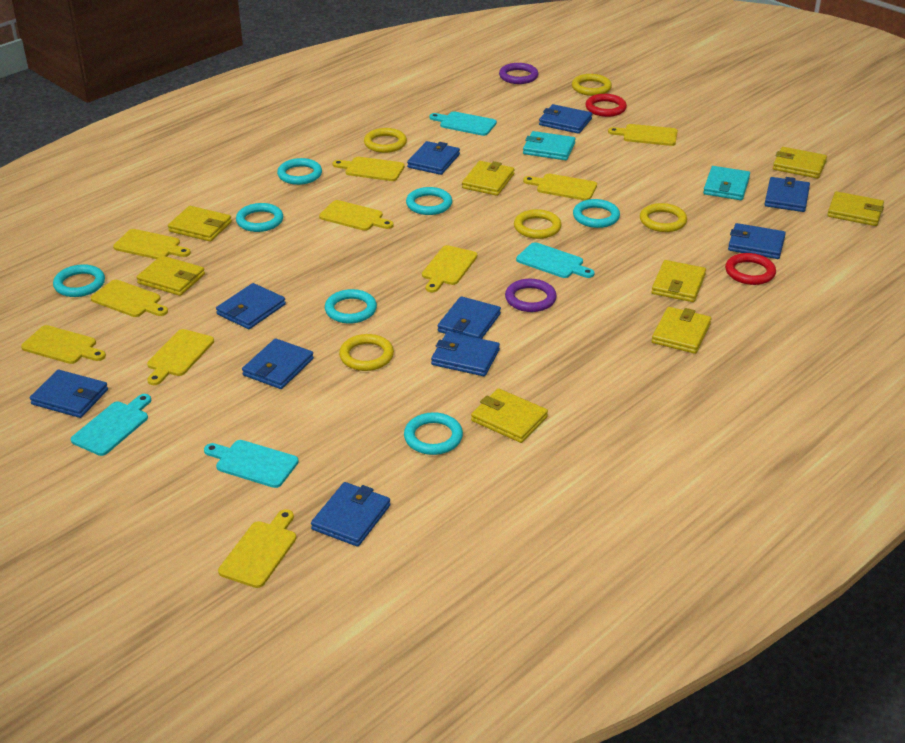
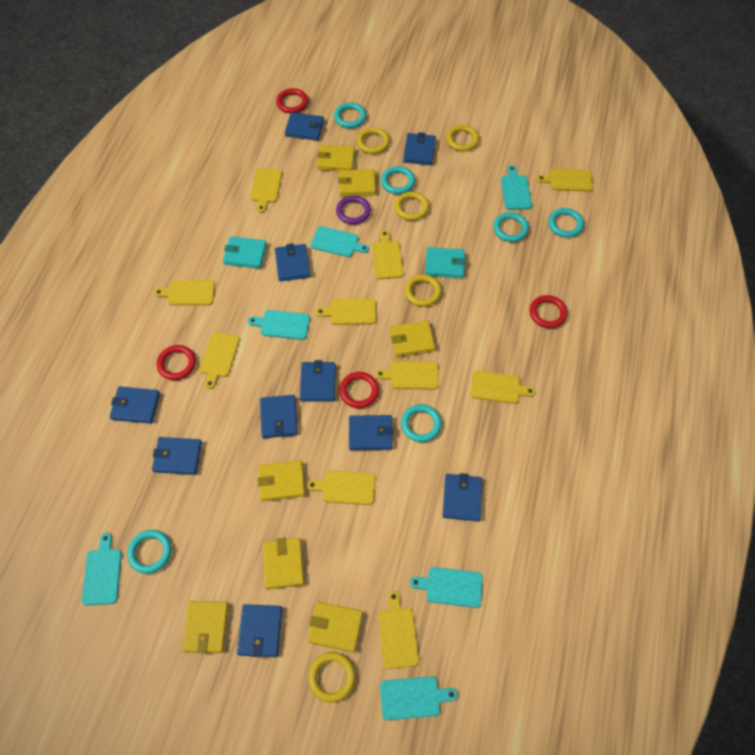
purple ring: [499,63,538,84] [505,279,557,312] = 2 -> [336,195,371,224] = 1
red ring: [585,94,627,117] [725,253,776,285] = 2 -> [157,345,196,380] [276,88,308,113] [339,372,379,408] [530,295,567,328] = 4
turquoise cutting board: [71,394,151,456] [204,440,299,488] [429,111,497,136] [516,242,595,278] = 4 -> [82,533,122,605] [248,310,310,340] [311,226,369,257] [380,676,458,720] [410,567,483,608] [501,165,532,210] = 6
turquoise ring: [53,264,105,297] [236,203,283,232] [277,158,322,185] [325,289,377,323] [404,412,463,455] [406,187,452,215] [573,199,620,228] = 7 -> [127,530,172,574] [334,103,367,128] [381,166,415,194] [401,404,442,442] [493,212,529,242] [548,208,584,238] = 6
yellow wallet: [136,255,205,296] [168,206,232,242] [462,161,515,196] [471,388,548,443] [651,260,706,302] [652,307,711,354] [773,147,827,179] [827,191,884,226] = 8 -> [182,601,229,653] [257,460,305,501] [262,538,304,590] [307,602,363,653] [317,145,355,171] [338,169,376,196] [390,320,435,357] = 7

